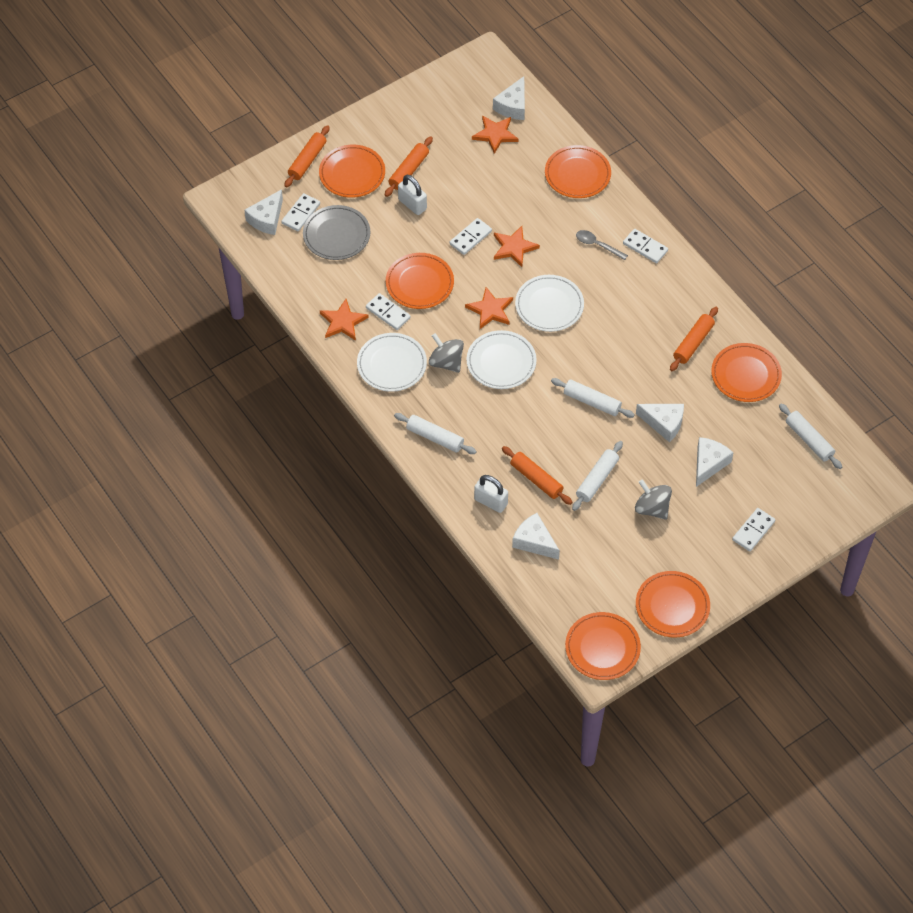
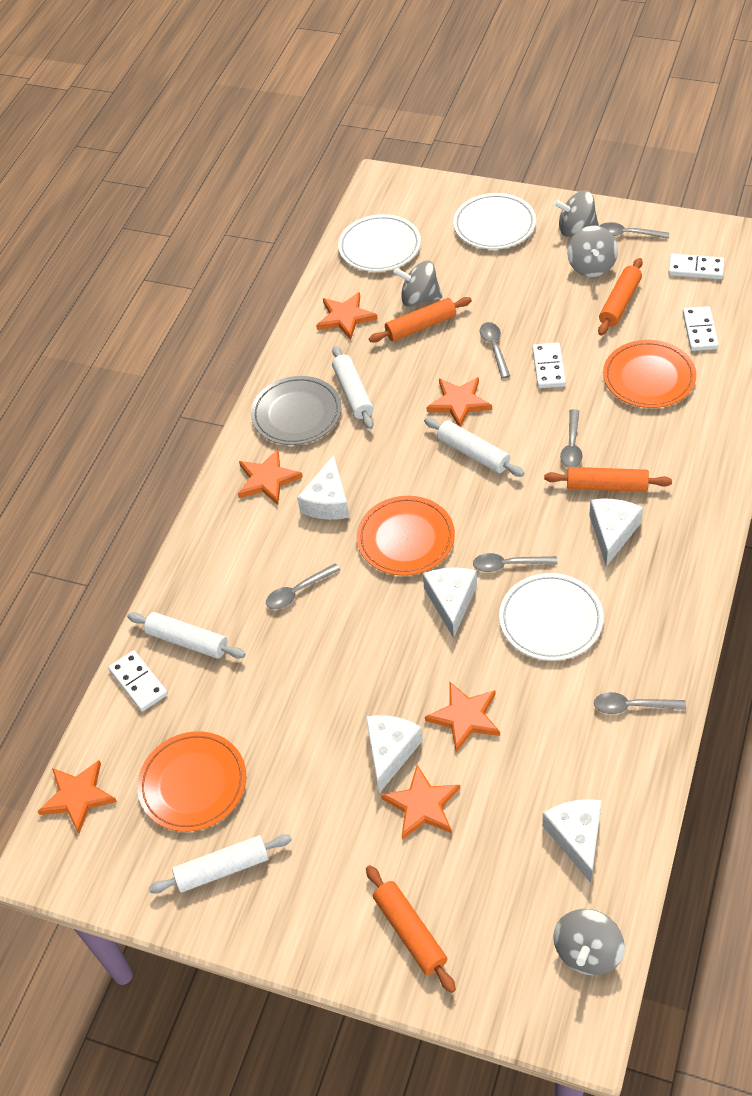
grey spinning top: [429,333,464,373] [635,479,672,520] = 2 -> [393,261,442,307] [553,909,625,975] [554,191,599,237] [567,226,618,277] = 4
grey spoon: [576,230,628,260] = 1 -> [266,563,340,609] [473,553,558,572] [480,322,510,378] [560,409,583,467] [594,692,686,714] [600,222,669,239] = 6
orange plate: [319,145,385,198] [386,253,454,309] [545,145,611,198] [565,612,641,680] [636,571,710,638] [711,343,782,402] = 6 -> [137,731,246,832] [357,496,455,576] [603,340,696,408] = 3
orange star: [320,299,369,341] [465,287,513,329] [472,116,519,154] [494,226,540,267] = 4 -> [38,760,117,833] [238,449,303,505] [316,292,378,340] [381,765,460,840] [425,681,500,752] [426,377,492,427] = 6
white domino: [281,193,320,231] [366,293,411,330] [450,218,492,255] [623,229,668,263] [732,508,775,551] = 5 -> [108,650,168,712] [532,342,566,388] [668,254,724,279] [683,306,719,351] = 4
white padlock: [398,175,427,215] [474,475,508,513] = 2 -> none = 0

